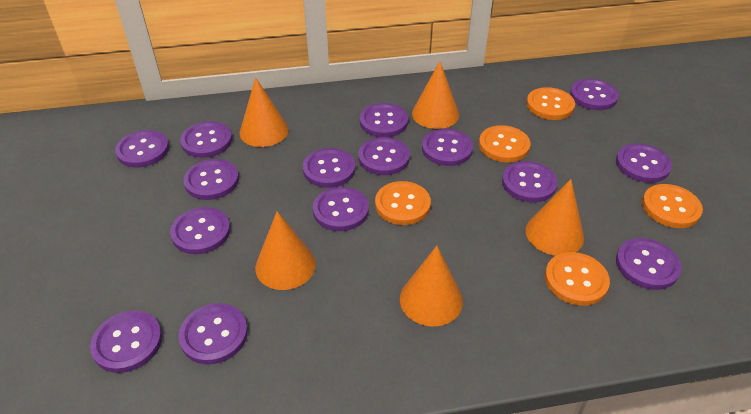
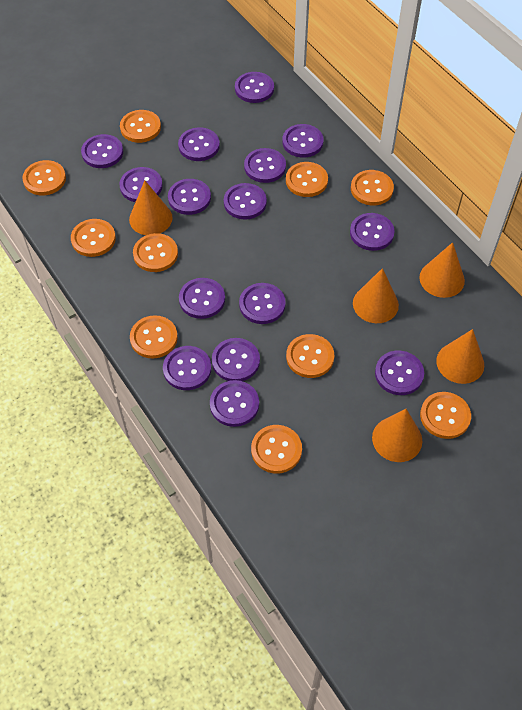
orange button: [375,181,431,225] [479,125,530,162] [526,87,575,120] [545,252,610,306] [642,184,703,228] = 5 -> [22,160,66,195] [71,219,116,257] [120,110,161,143] [130,315,178,358] [133,233,178,272] [251,425,302,474] [286,162,328,197] [286,334,334,378] [351,170,394,206] [420,392,471,439] = 10

